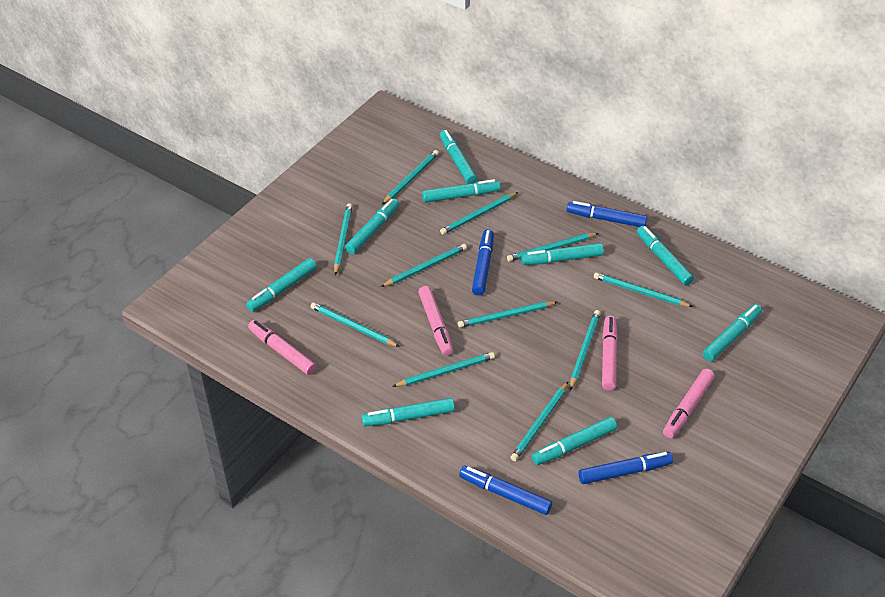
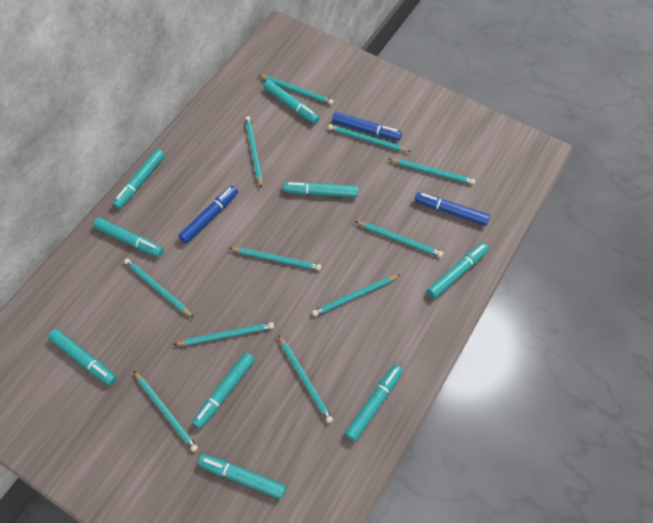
blue marker: [459,466,552,515] [472,229,494,296] [567,201,647,227] [578,452,673,484] = 4 -> [178,186,238,243] [332,112,402,141] [415,192,490,226] = 3
pink marker: [248,320,316,375] [418,286,453,356] [602,316,618,391] [663,369,715,438] = 4 -> none = 0

